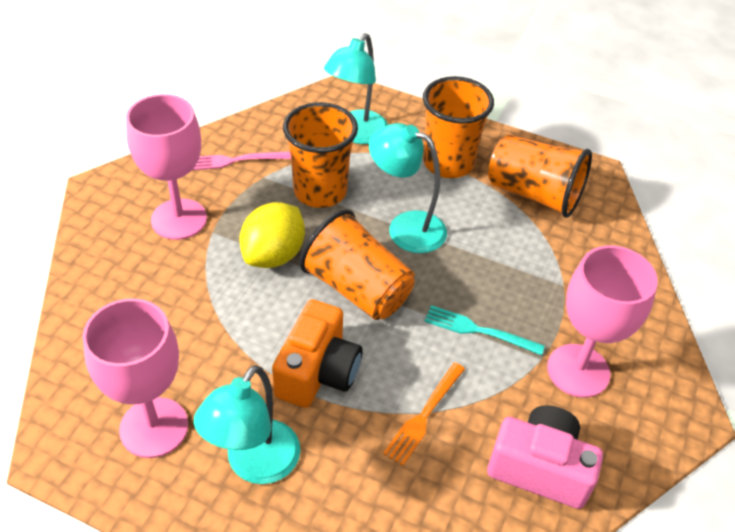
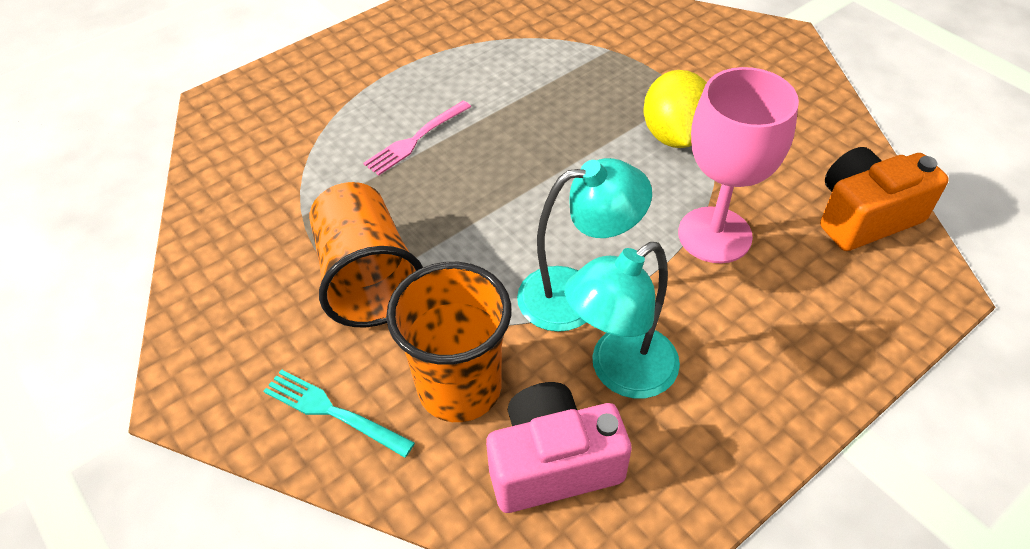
orange cup: [283,102,358,208] [299,209,415,320] [423,76,494,178] [488,134,592,218] = 4 -> [310,182,423,327] [386,262,511,422] = 2
orange fork: [383,362,465,466] = 1 -> none = 0
pink goblet: [82,298,188,458] [126,94,207,240] [547,245,658,398] = 3 -> [678,67,799,263] = 1
turquoise lamp: [194,365,300,484] [324,33,388,144] [369,123,447,253] = 3 -> [517,158,652,332] [564,242,680,398] = 2

